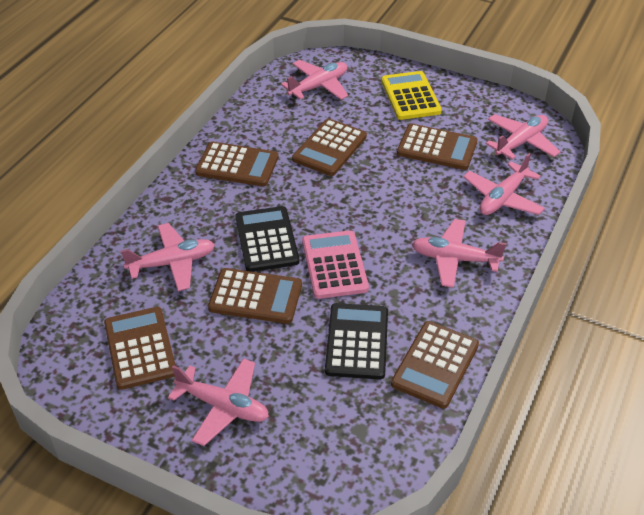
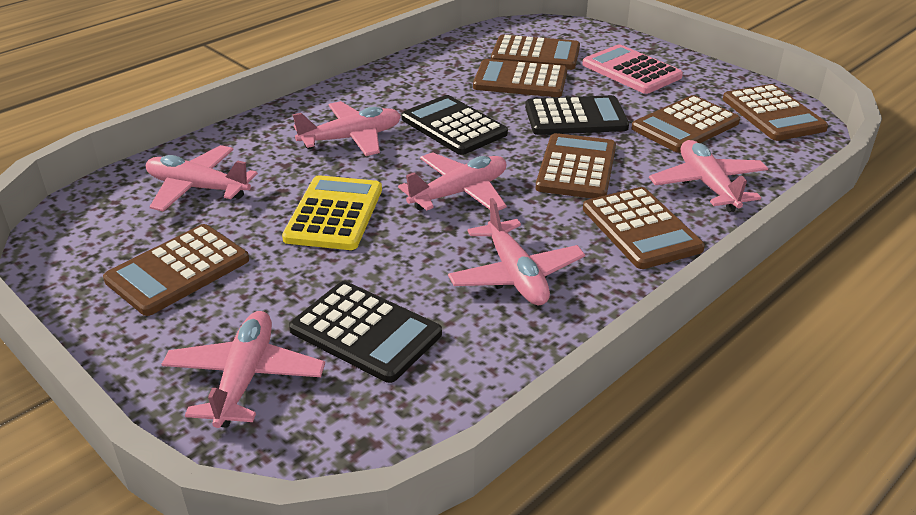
black calculator: [236,206,299,272] [325,303,388,379] = 2 -> [289,281,442,383] [402,95,508,155] [525,95,629,135] = 3
brown calculator: [104,307,176,390] [195,142,278,187] [208,268,302,324] [292,119,367,176] [391,321,479,408] [397,124,477,170] = 6 -> [103,224,249,316] [473,59,567,97] [491,35,580,70] [536,133,616,199] [583,187,705,269] [631,95,740,153] [723,84,828,141] = 7

